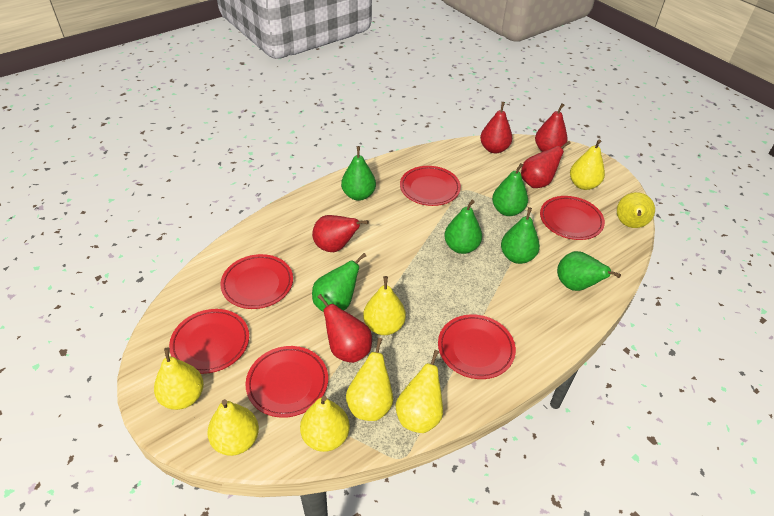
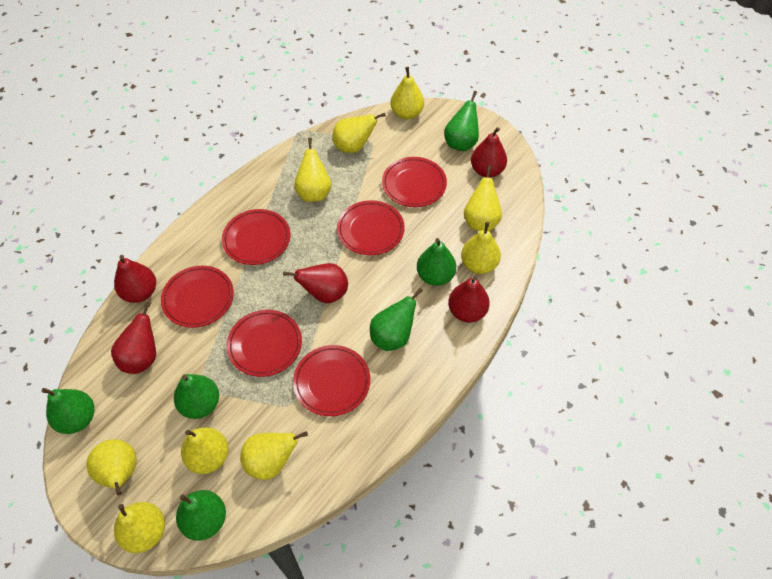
yellow pear: [154,348,204,410] [207,399,259,456] [300,395,350,452] [346,338,393,421] [363,276,406,335] [396,350,443,433] [570,139,605,190] [617,192,655,228] = 8 -> [86,439,137,495] [114,502,165,553] [181,427,228,474] [240,431,308,480] [294,138,332,202] [332,113,386,153] [391,67,424,120] [461,222,501,274] [464,166,502,231] = 9

